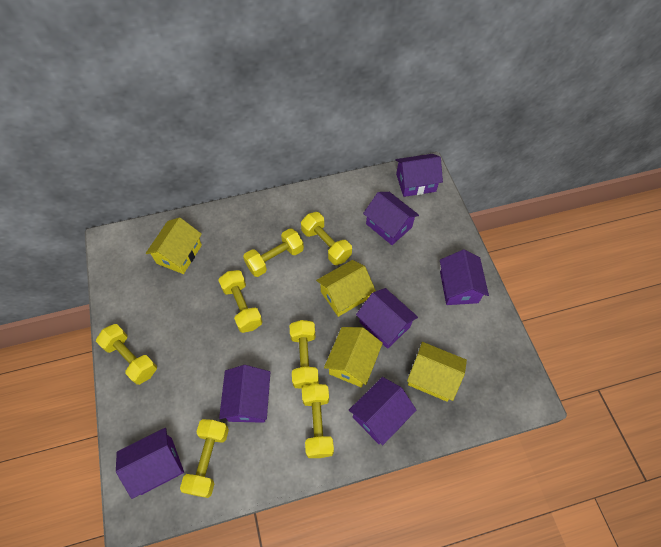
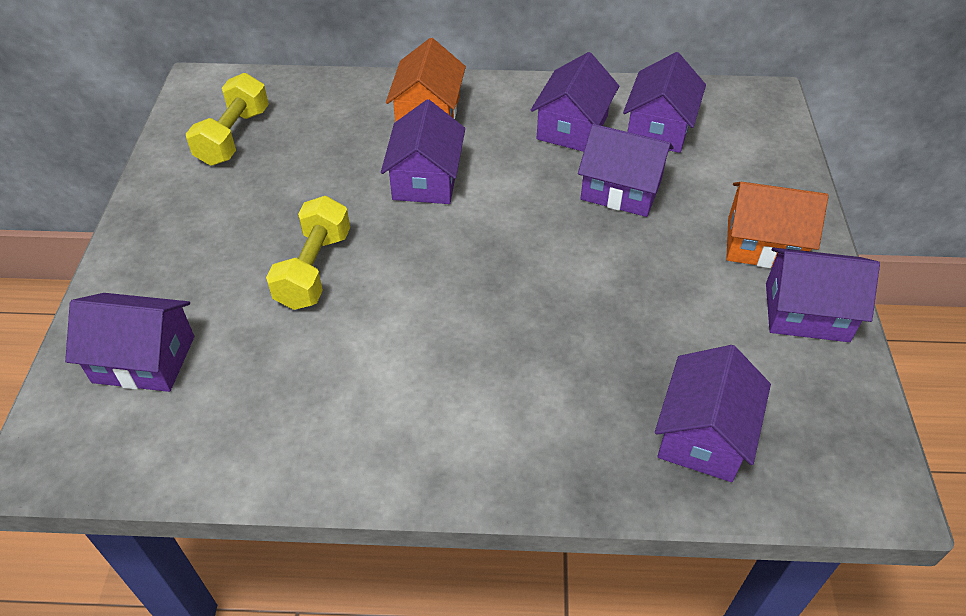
orange house: none = 0 -> [386,38,466,122] [726,182,829,268] = 2
yellow dumbbell: [96,324,157,385] [180,419,229,498] [219,270,263,333] [243,228,304,277] [289,320,319,389] [301,212,352,265] [302,384,334,458] = 7 -> [186,73,269,166] [266,196,350,310] = 2
yellow house: [145,217,202,274] [316,260,376,317] [324,327,383,387] [407,342,467,402] = 4 -> none = 0

